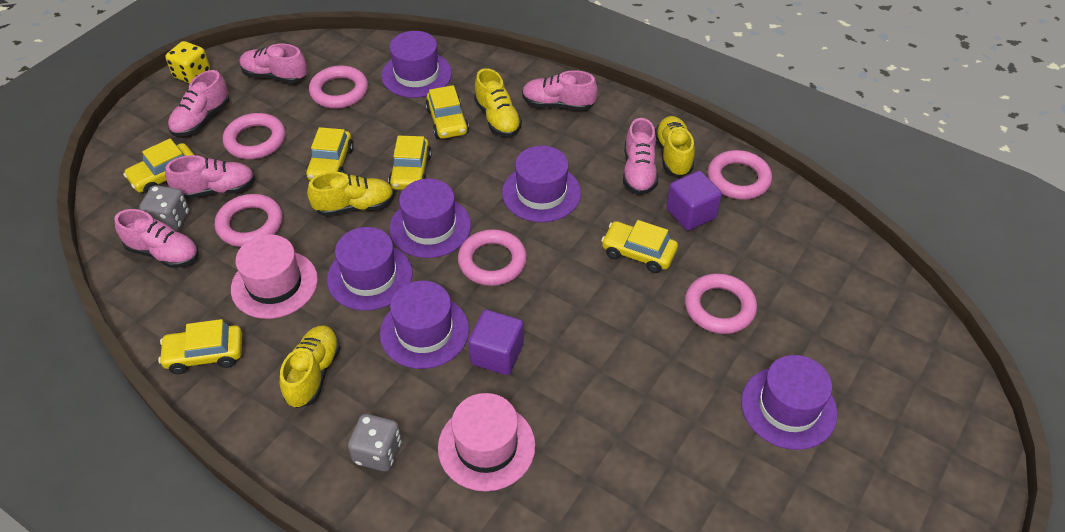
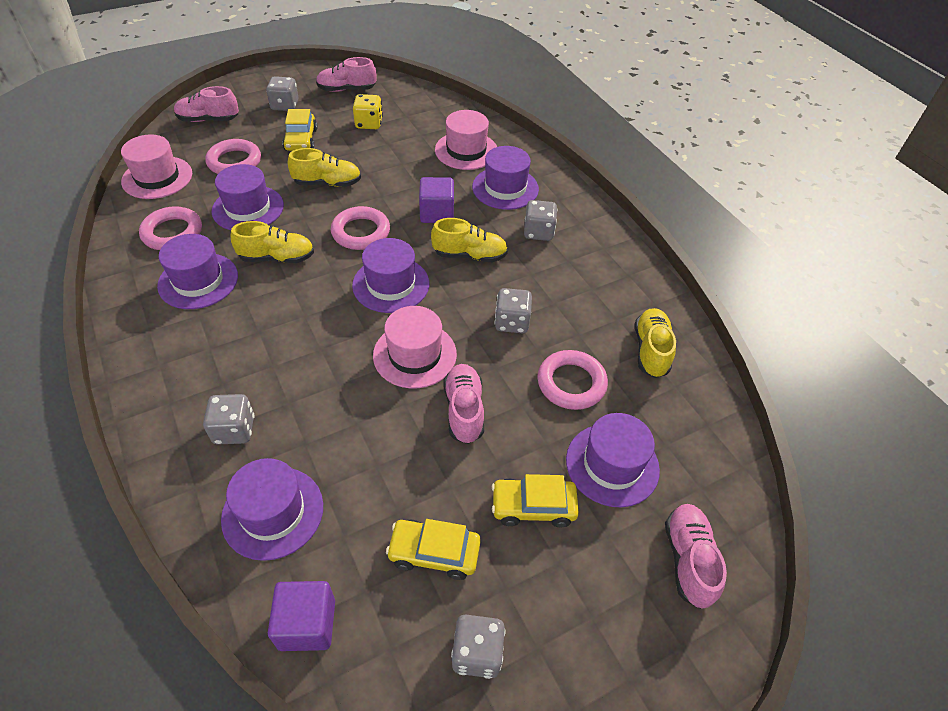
grey dice: [139,185,189,231] [348,414,401,471] = 2 -> [203,394,254,445] [266,76,299,111] [451,615,505,679] [494,288,532,333] [524,200,557,241] = 5
pink hat: [231,234,318,319] [438,393,535,492] = 2 -> [121,134,192,199] [373,306,457,389] [435,110,497,170] = 3
pink ring: [215,194,283,247] [223,113,285,159] [309,65,368,108] [458,229,527,286] [685,273,757,334] [708,150,772,200] = 6 -> [139,206,202,250] [205,139,261,174] [331,206,390,250] [538,350,608,410] = 4
pink shoe: [115,209,199,268] [165,155,255,199] [168,70,230,137] [240,44,307,84] [522,70,598,111] [623,118,658,195] = 6 -> [174,86,239,122] [316,57,376,92] [444,364,484,444] [665,504,727,609] = 4
yellow car: [123,139,194,194] [158,319,242,374] [306,127,354,180] [388,136,431,190] [425,85,469,139] [601,220,678,273] = 6 -> [282,109,317,151] [386,519,481,580] [492,474,579,527] = 3

